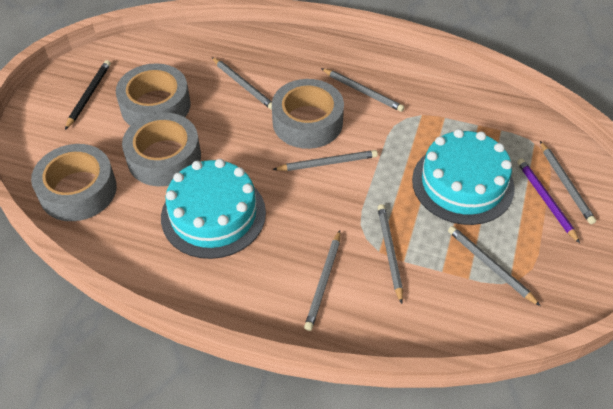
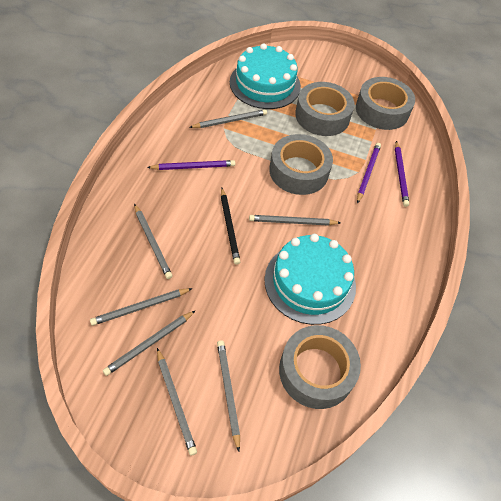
purple pencil: [517,159,580,243] = 1 -> [147,160,235,170] [357,143,381,203] [395,141,409,207] = 3

